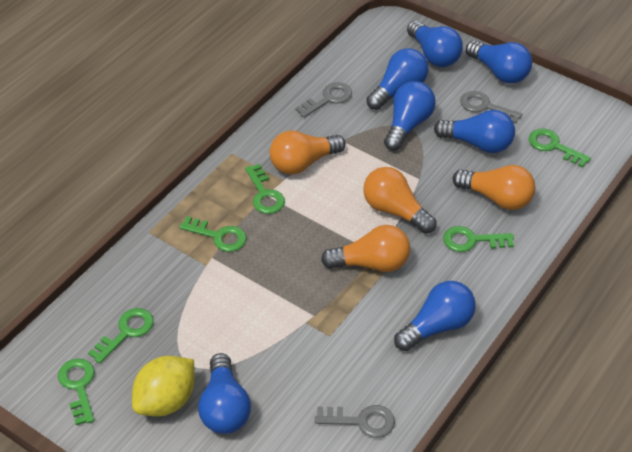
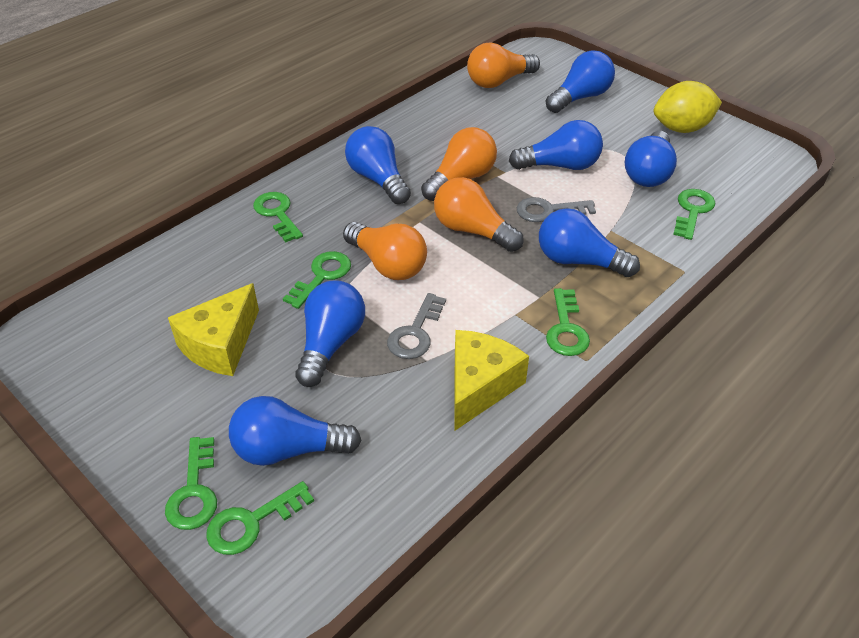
grey key: [295,82,352,118] [315,405,395,438] [460,91,522,124] = 3 -> [387,293,446,359] [517,197,596,222] = 2
yellow cheese: none = 0 -> [168,283,259,376] [455,330,529,430] = 2

